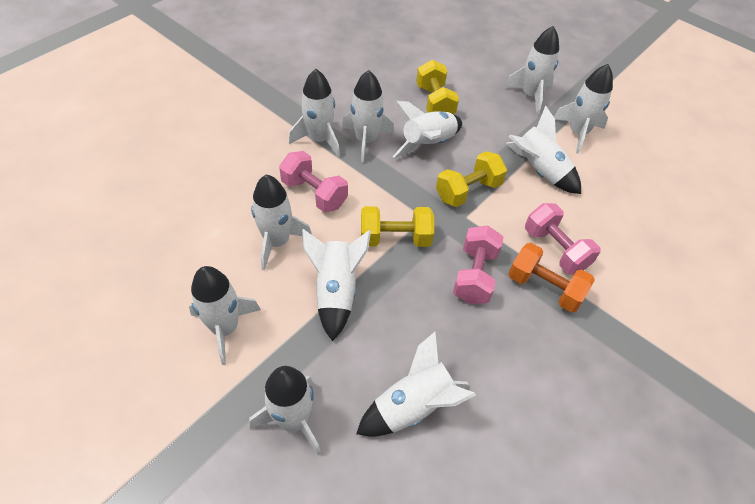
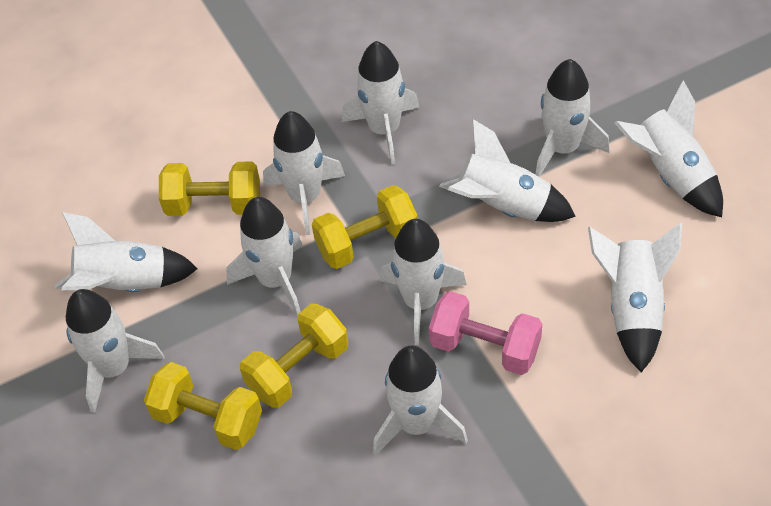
orange dumbbell: [509,243,595,312] = 1 -> none = 0
pink dumbbell: [279,151,348,213] [453,226,503,304] [525,203,600,275] = 3 -> [429,291,542,375] = 1
yellow dumbbell: [361,206,434,247] [416,60,459,114] [436,151,507,207] = 3 -> [144,362,262,450] [159,161,260,216] [240,304,348,408] [312,185,418,269] = 4

